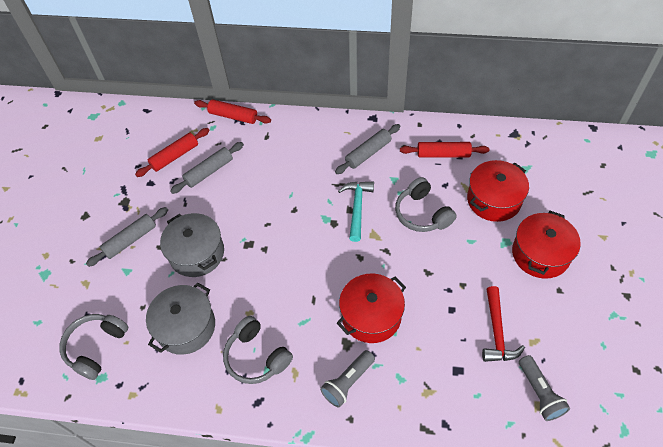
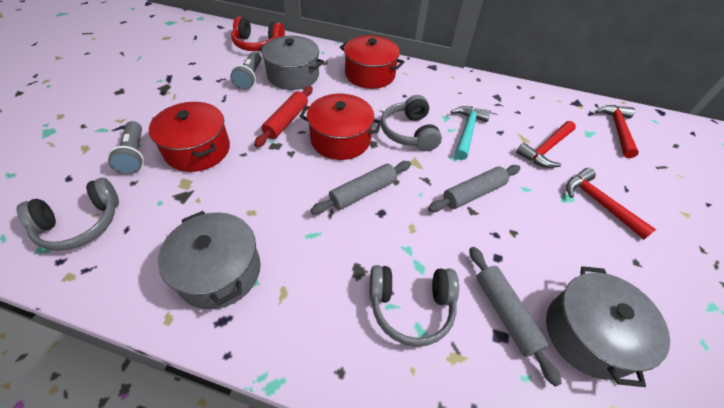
grey pot: [146,282,215,355] [160,213,224,277] = 2 -> [158,211,261,309] [259,36,324,90] [546,266,670,387] = 3
red hammer: [482,286,525,362] = 1 -> [516,121,576,168] [566,168,656,239] [595,105,639,158] = 3
red headphones: none = 0 -> [231,17,285,51] = 1
red rolling pin: [135,128,210,177] [194,99,271,124] [400,142,489,157] = 3 -> [254,86,313,147] = 1

